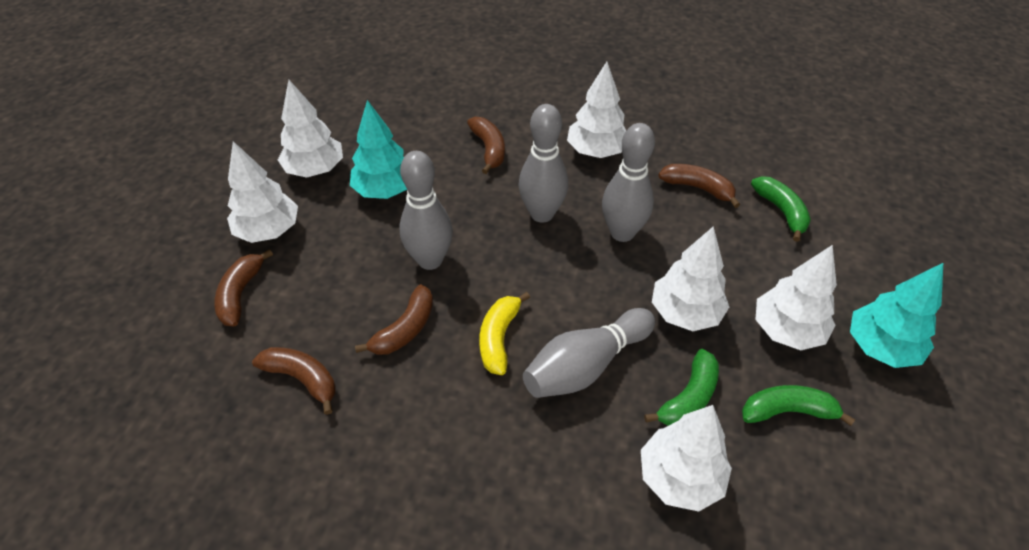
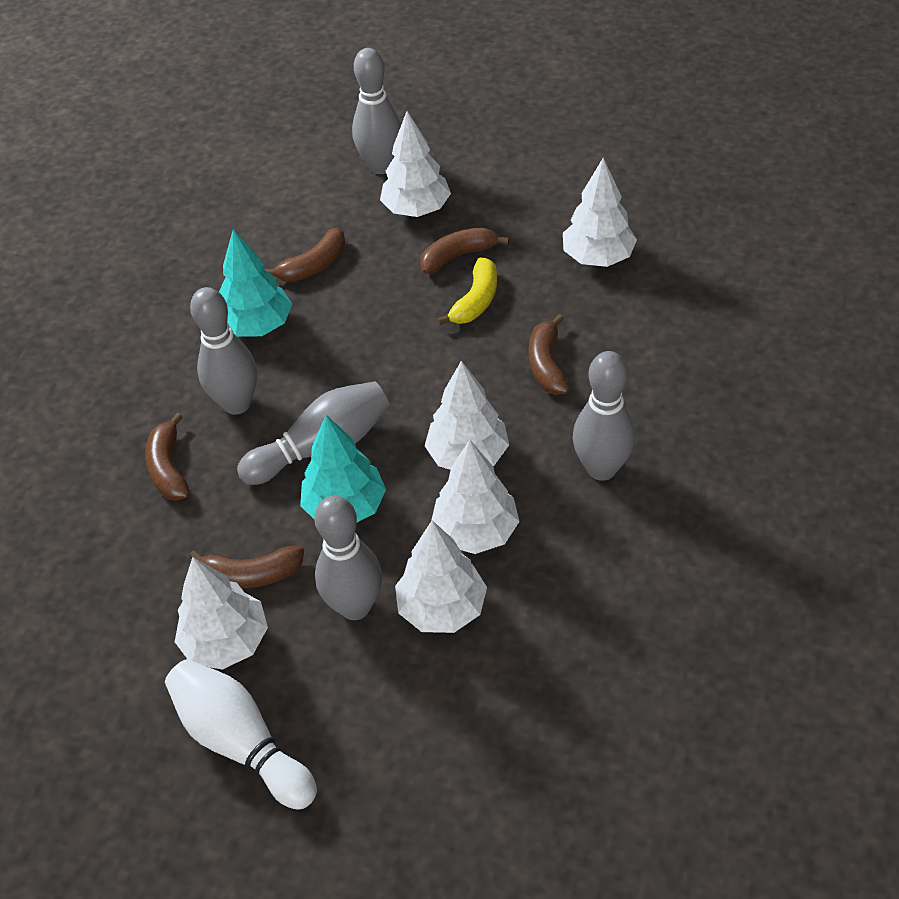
green banana: [644,349,719,426] [742,385,855,426] [751,176,811,242] = 3 -> none = 0
grey bowling pin: [399,151,453,270] [519,104,568,223] [523,308,655,398] [602,123,655,242] = 4 -> [190,287,257,415] [237,381,390,485] [314,496,382,620] [352,48,401,174] [573,351,635,481] = 5
white bowling pin: none = 0 -> [165,659,317,810] = 1

